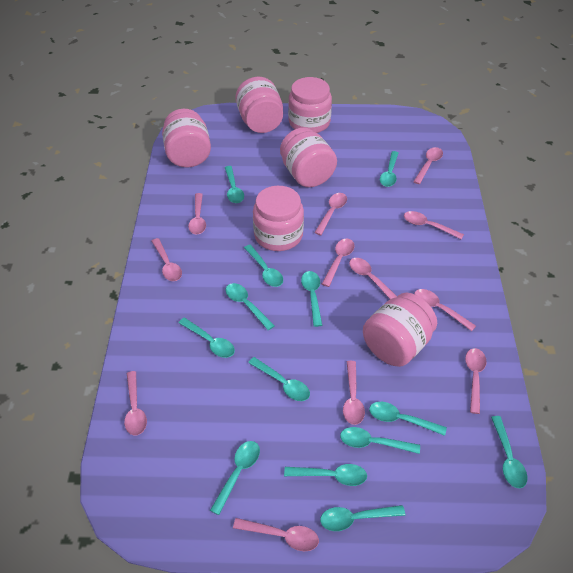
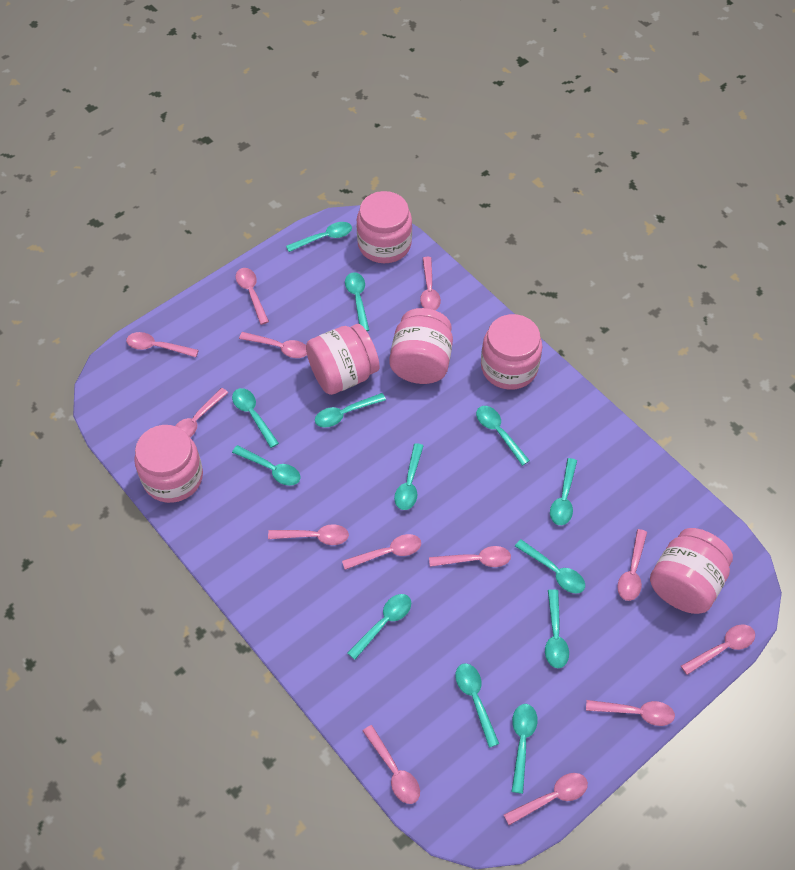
pink spoon: [124,371,147,435] [152,238,182,281] [188,193,206,234] [233,518,319,551] [314,193,347,235] [322,239,355,287] [343,361,365,425] [349,258,397,299] [404,211,464,239] [413,147,443,184] [414,289,476,331] [465,348,487,414] = 12 -> [126,332,199,357] [175,388,228,437] [236,268,269,325] [239,332,307,358] [268,524,349,545] [342,534,421,570] [363,725,420,804] [420,257,441,310] [429,546,511,567] [504,773,588,825] [586,700,675,726] [617,529,647,601] [681,624,755,675] = 13

